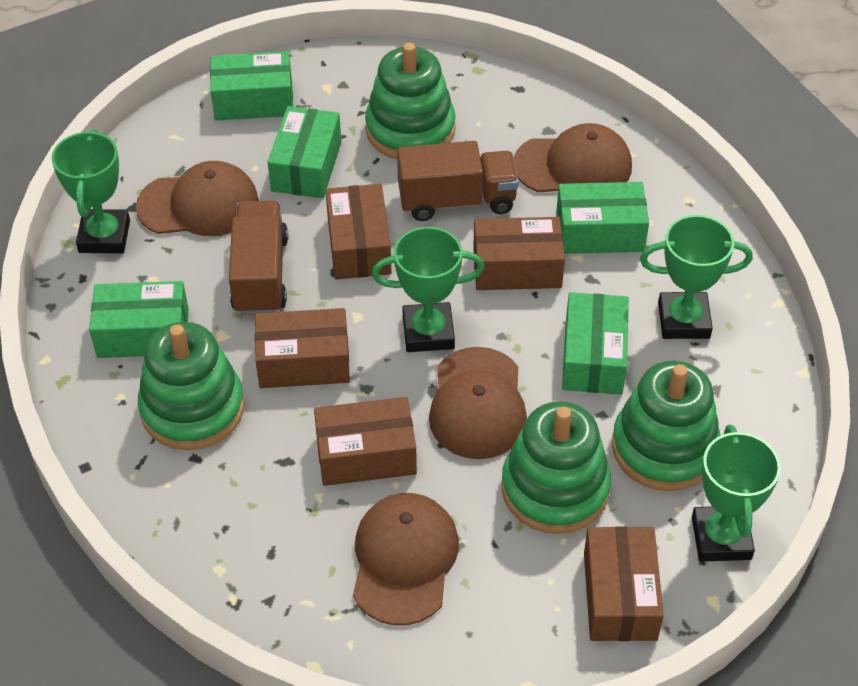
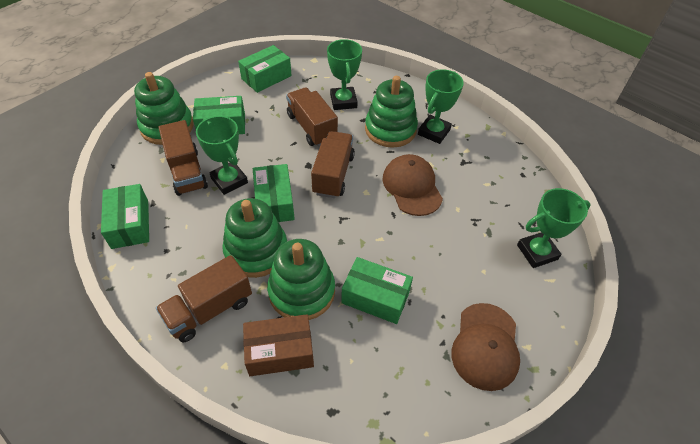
brown box: [255,308,350,388] [314,397,417,486] [326,184,392,280] [473,217,565,290] [584,526,664,641] = 5 -> [243,314,314,376] = 1
brown cap: [136,161,259,236] [353,493,459,625] [429,347,527,459] [514,123,632,192] = 4 -> [382,154,443,216] [451,303,520,391] = 2
brown truck: [229,201,288,315] [397,141,519,221] = 2 -> [156,255,252,342] [158,120,208,196] [286,87,338,147] [311,131,355,198] = 4

